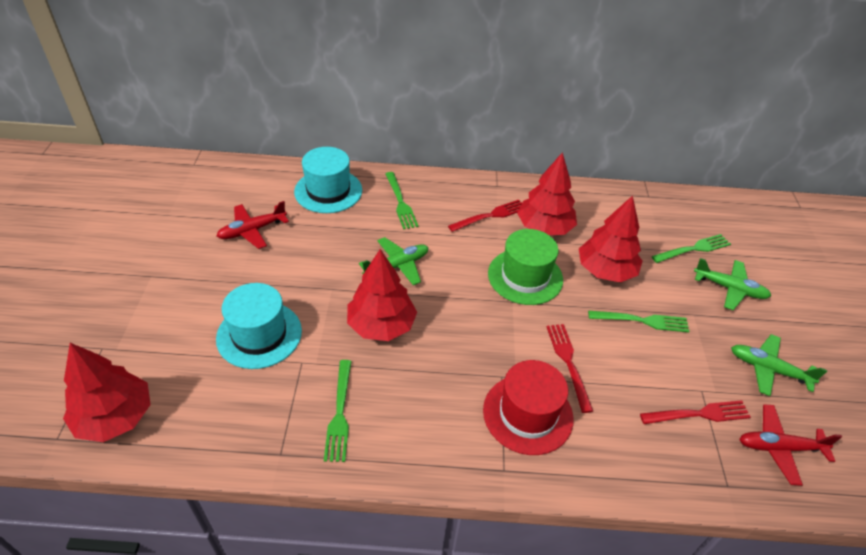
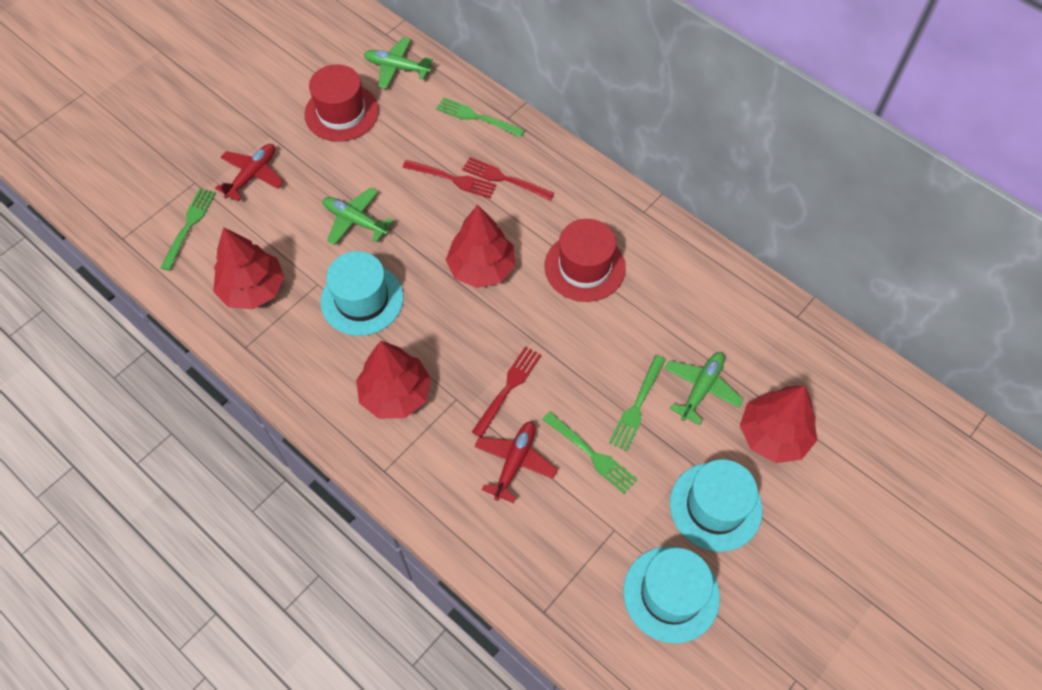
green hat: [488,229,563,305] = 1 -> none = 0
red hat: [483,360,574,455] = 1 -> [304,64,379,142] [544,219,626,302] = 2
turquoise hat: [216,283,302,369] [294,147,362,213] = 2 -> [321,251,404,336] [623,546,720,644] [670,459,762,552] = 3

